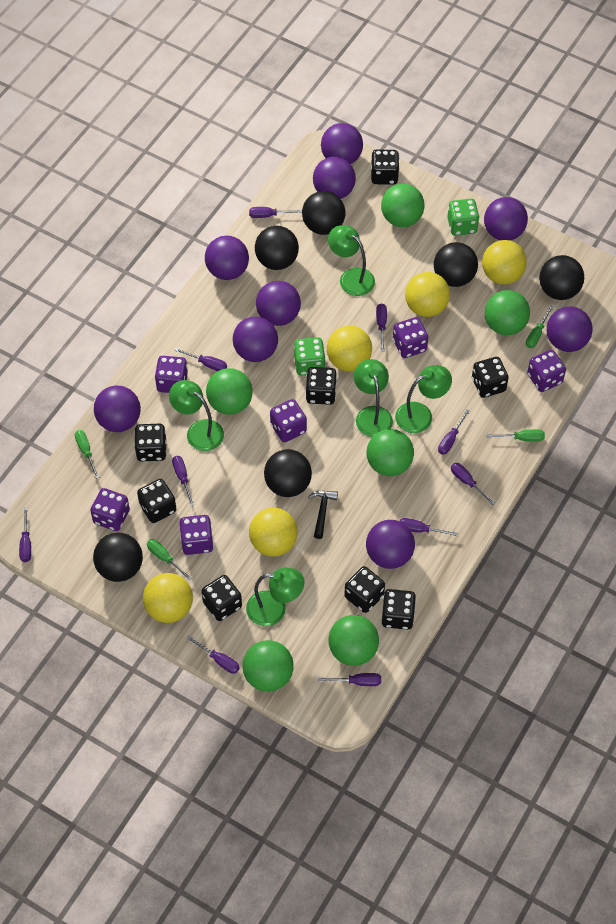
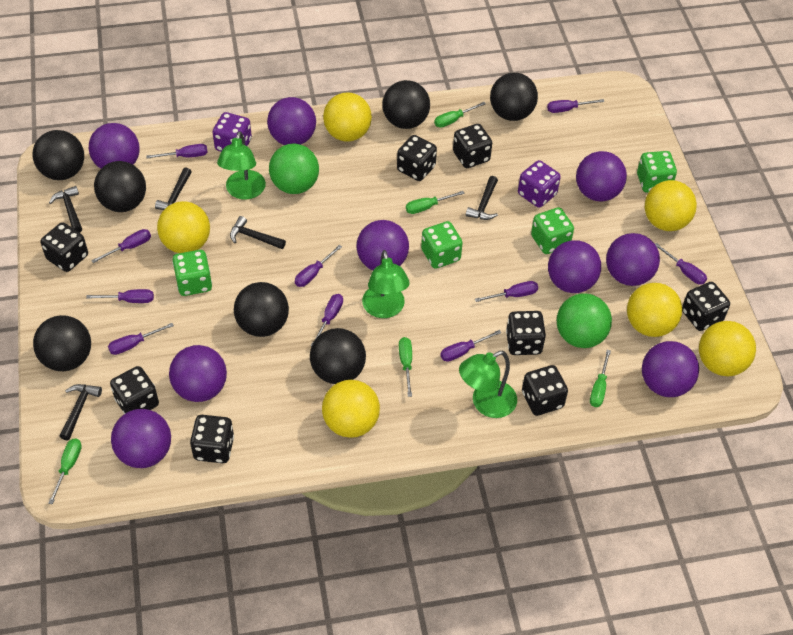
black ball: [93,533,143,582] [255,226,299,270] [264,449,312,497] [302,191,345,235] [434,242,478,287] [539,255,584,300] = 6 -> [32,130,84,180] [33,315,91,371] [94,161,146,212] [234,282,289,337] [310,328,366,384] [382,80,430,129] [490,73,538,121] = 7
black hammer: [308,491,338,539] = 1 -> [49,186,82,233] [60,384,102,440] [155,167,192,210] [230,216,286,249] [466,176,498,220] = 5
green ball: [206,368,253,415] [243,640,294,692] [328,615,379,666] [367,429,414,476] [381,184,424,227] [485,290,530,335] = 6 -> [269,144,319,194] [557,294,612,348] = 2
green dice: [294,337,325,375] [447,199,479,236] = 2 -> [172,250,212,296] [421,221,463,269] [531,207,574,254] [637,151,677,193] = 4
green lamp: [169,380,224,451] [246,567,304,626] [328,225,375,296] [354,359,393,437] [395,365,452,433] = 5 -> [217,131,266,199] [362,250,410,318] [459,351,517,418] = 3
green screwdriver: [75,430,100,479] [147,539,192,581] [486,429,545,442] [526,306,554,348] = 4 -> [48,438,82,504] [399,337,412,397] [406,191,465,214] [434,102,486,128] [590,350,611,407] = 5
purple dice: [90,488,130,531] [155,356,188,393] [180,515,213,555] [270,399,307,442] [393,317,428,358] [527,350,566,392] = 6 -> [213,112,252,151] [518,160,561,208] = 2
yellow ball: [143,573,193,623] [249,508,298,556] [327,326,372,371] [405,272,450,317] [482,240,527,284] = 5 -> [157,201,210,253] [322,380,380,438] [323,92,372,142] [627,283,682,337] [645,180,697,231] [699,321,756,376] = 6

